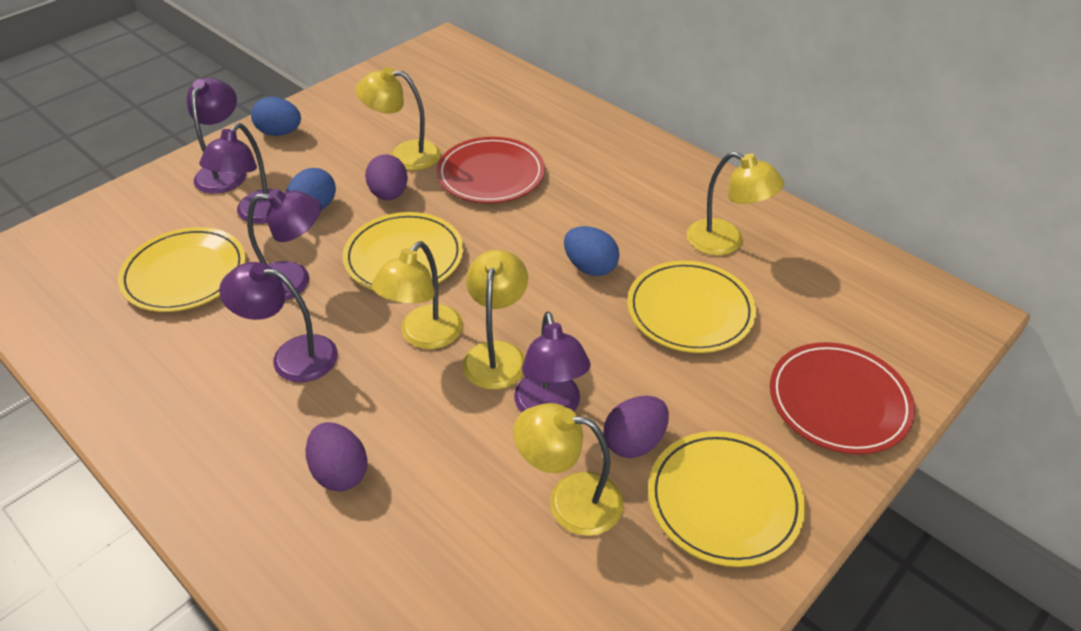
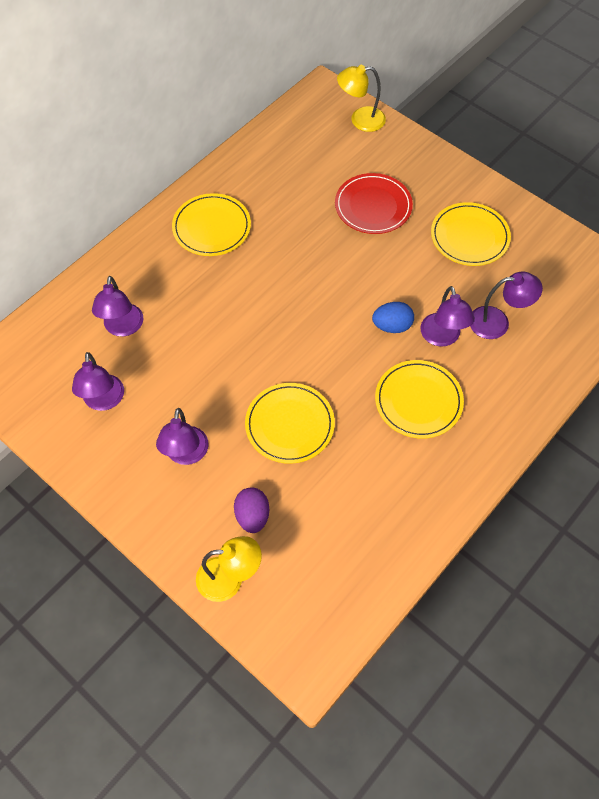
blue egg: [251,97,301,136] [286,168,336,210] [564,226,620,276] = 3 -> [372,302,414,333] = 1
purple egg: [306,422,368,491] [365,155,408,200] [603,396,669,458] = 3 -> [234,488,269,533] = 1
red plate: [436,137,545,203] [770,342,915,454] = 2 -> [335,173,413,234] = 1
yellow lamp: [355,67,441,170] [371,241,463,349] [463,250,528,390] [513,403,623,536] [687,152,784,256] = 5 -> [196,536,262,602] [337,65,386,132] = 2

